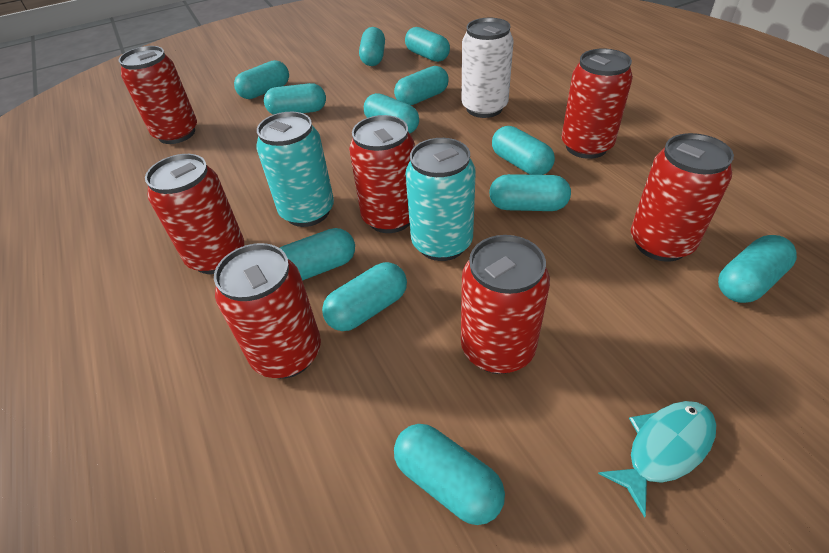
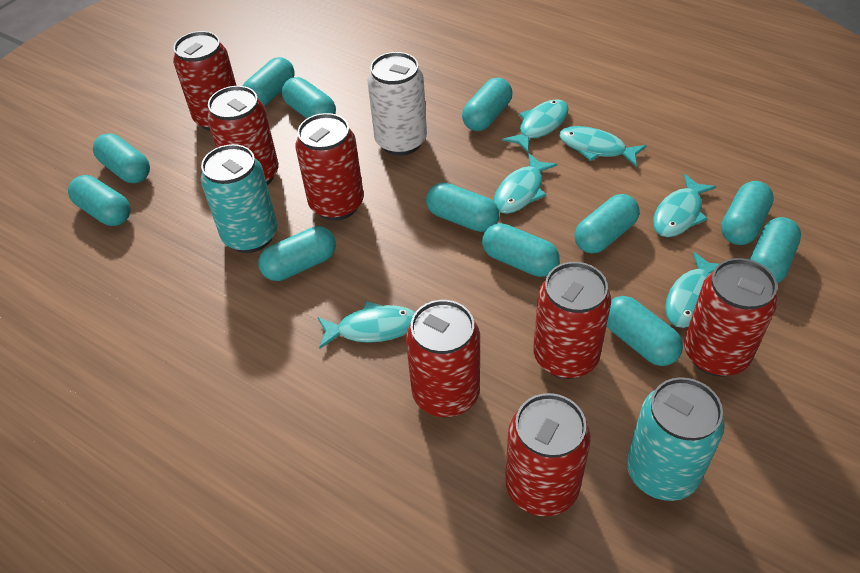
turquoise fish: [598,401,716,517] = 1 -> [317,301,415,349] [494,153,557,214] [502,99,569,153] [559,126,647,167] [653,174,716,237] [665,252,719,328] = 6

